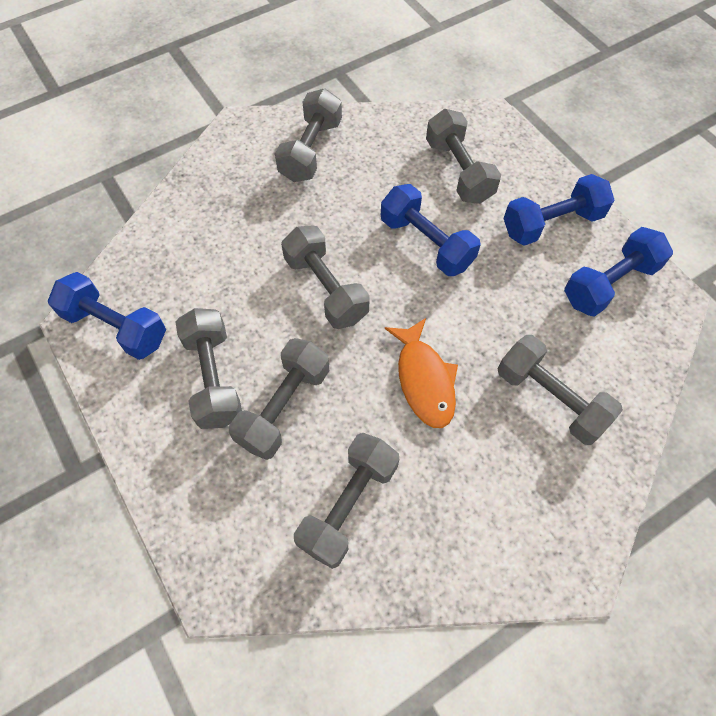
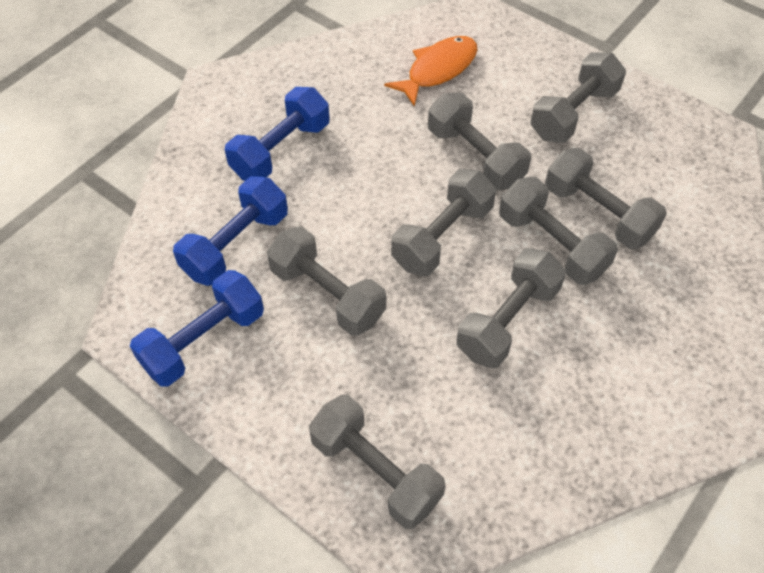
blue dumbbell: [48,272,166,360] [381,184,481,276] [503,174,614,246] [564,227,673,317] = 4 -> [130,270,264,387] [173,176,288,286] [225,87,330,181] = 3
grey dumbbell: [175,308,242,429] [229,338,329,460] [275,88,342,182] [281,226,370,329] [294,433,399,569] [426,109,501,204] [498,335,623,445] = 7 -> [267,226,386,336] [309,395,446,529] [391,169,496,276] [428,93,531,190] [457,248,566,369] [499,177,618,285] [530,52,626,143] [545,148,667,249] = 8

